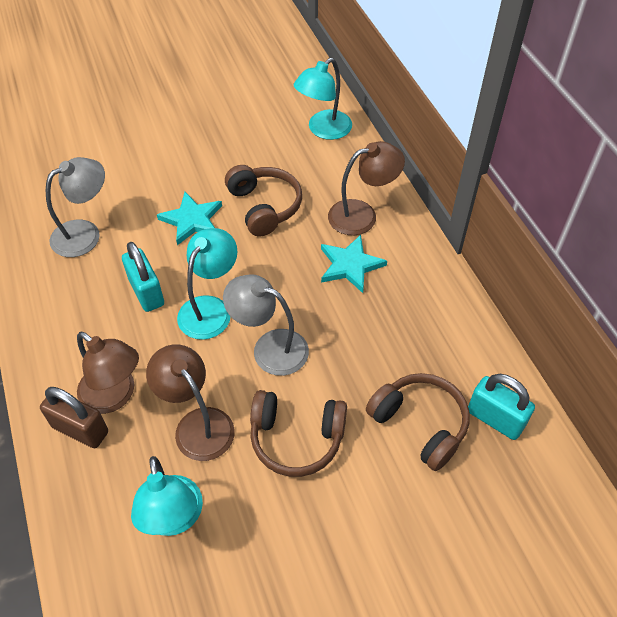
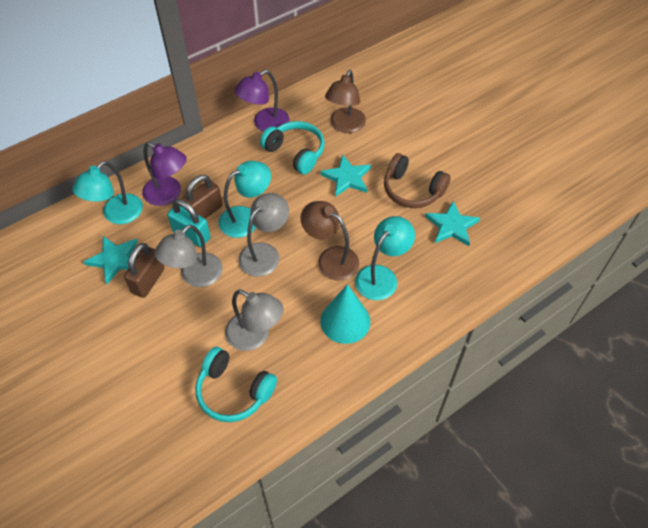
brown headphones: [225,165,302,236] [250,390,347,477] [366,373,470,471] = 3 -> [384,153,451,208] = 1
brown lamp: [77,332,139,414] [146,344,235,461] [328,141,405,235] = 3 -> [301,201,359,280] [325,70,366,133] = 2
brown padlock: [40,387,108,448] = 1 -> [124,243,165,298] [182,175,223,219] = 2
grey lamp: [46,157,105,257] [223,274,309,376] = 2 -> [154,225,223,287] [225,289,284,351] [238,193,289,277] = 3
purple lamp: none = 0 -> [142,142,187,206] [234,70,289,132] = 2
turquoise cone: none = 0 -> [320,284,370,344] = 1
turquoise headphones: none = 0 -> [195,347,277,422] [260,121,325,174] = 2
turquoise padlock: [122,242,164,312] [468,374,535,440] = 2 -> [167,199,210,247] = 1
turquoise star: [157,192,222,245] [321,235,387,293] = 2 -> [83,236,138,284] [320,154,371,197] [425,201,480,246] = 3

